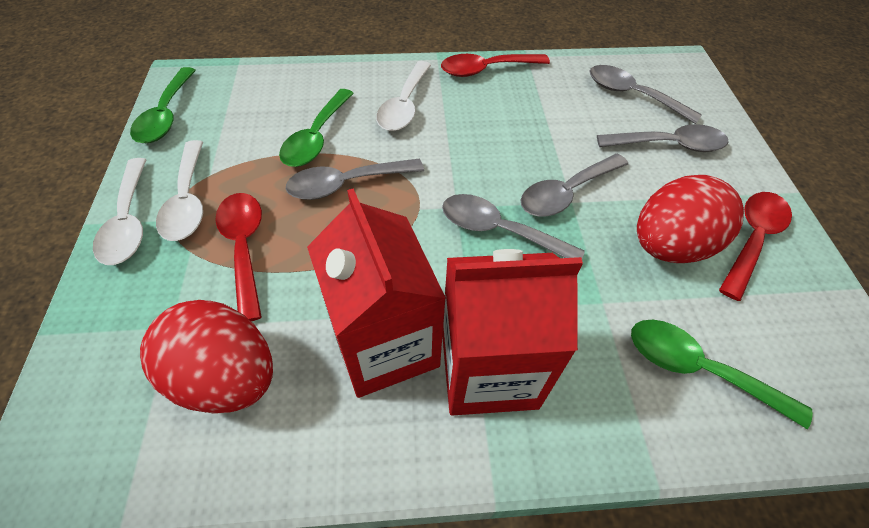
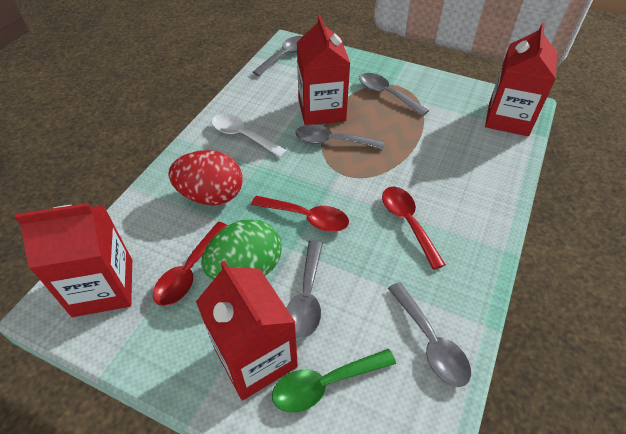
green egg: none = 0 -> [201,219,282,280] = 1
green spoon: [130,67,196,143] [279,89,354,167] [631,320,813,429] = 3 -> [272,349,396,412] = 1
red carton: [307,188,446,398] [442,249,583,416] = 2 -> [15,203,132,317] [196,261,298,400] [297,15,351,125] [485,23,557,136] = 4
red egg: [140,300,273,414] [637,175,744,263] = 2 -> [168,150,243,206] = 1
white spoon: [93,158,147,265] [156,140,203,241] [376,61,431,131] = 3 -> [212,114,287,158] = 1

